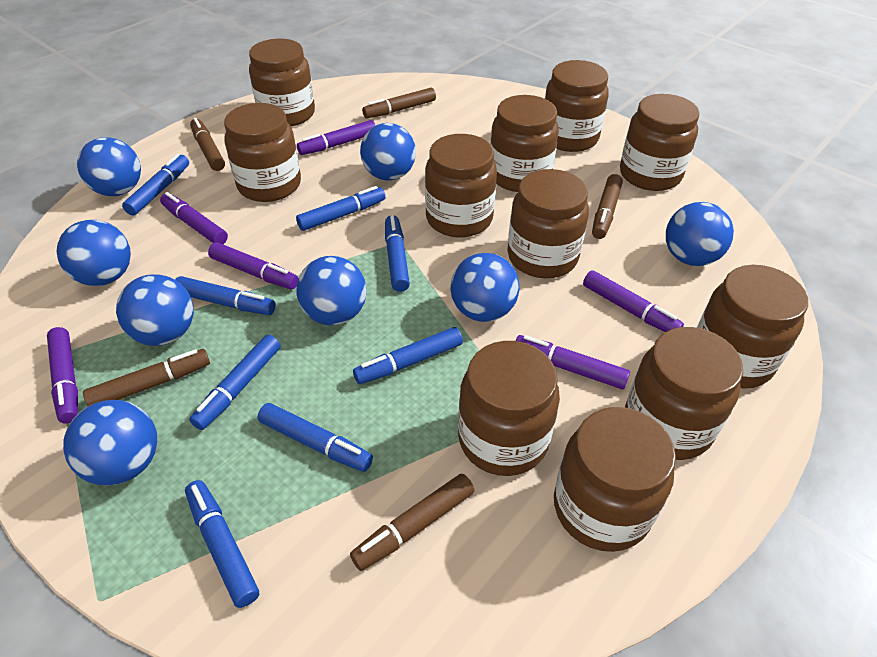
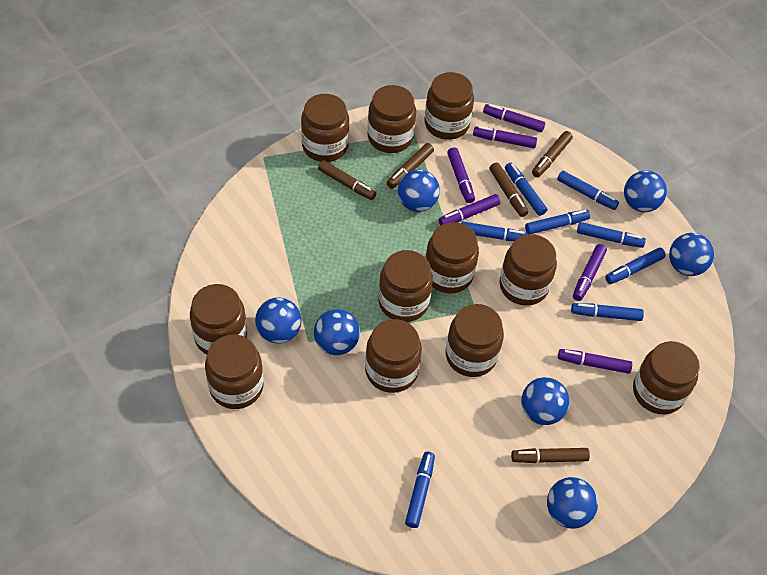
blue ball: [57,220,131,286] [63,400,157,485] [77,137,141,196] [116,274,194,346] [297,256,367,325] [360,123,416,180] [451,253,520,322] [666,202,734,266] = 8 -> [255,298,301,343] [314,309,360,355] [398,170,440,212] [521,377,570,425] [547,477,598,529] [624,170,667,212] [669,233,714,276] = 7

